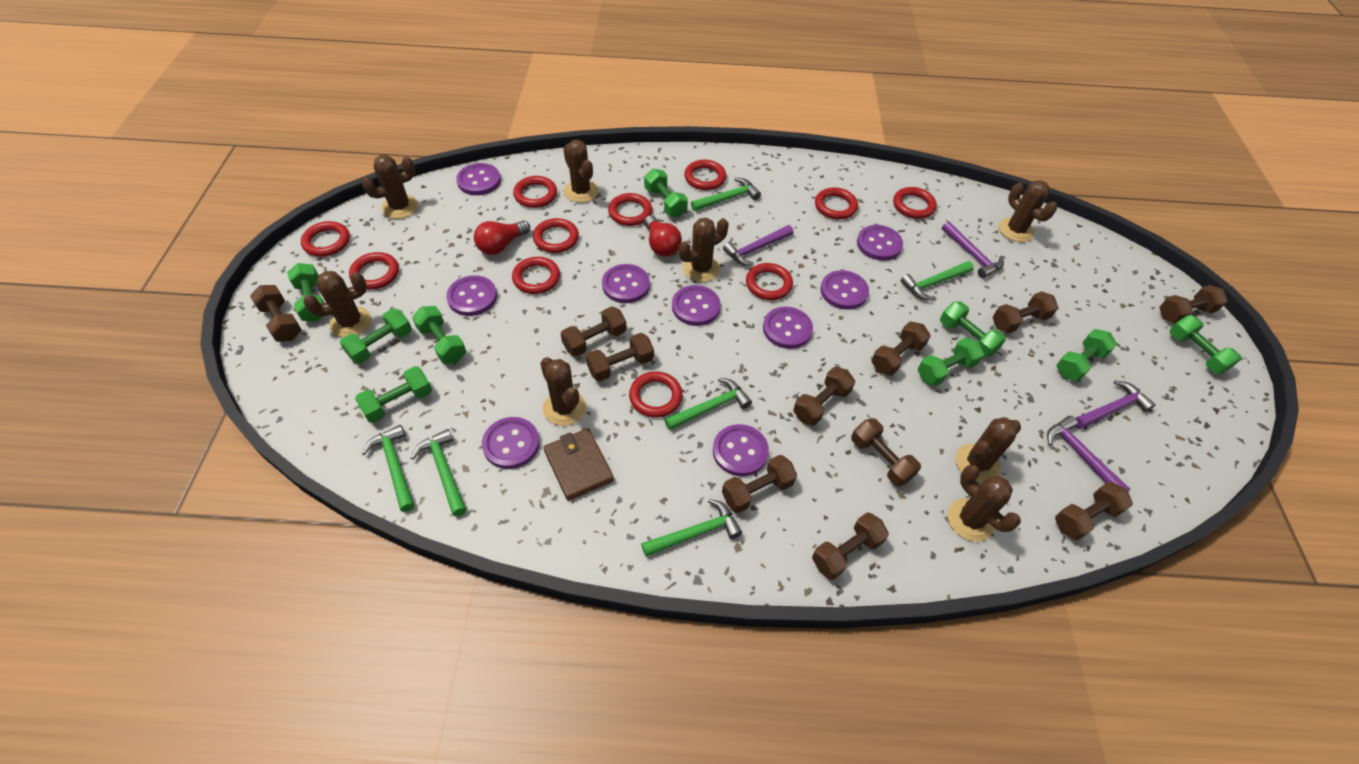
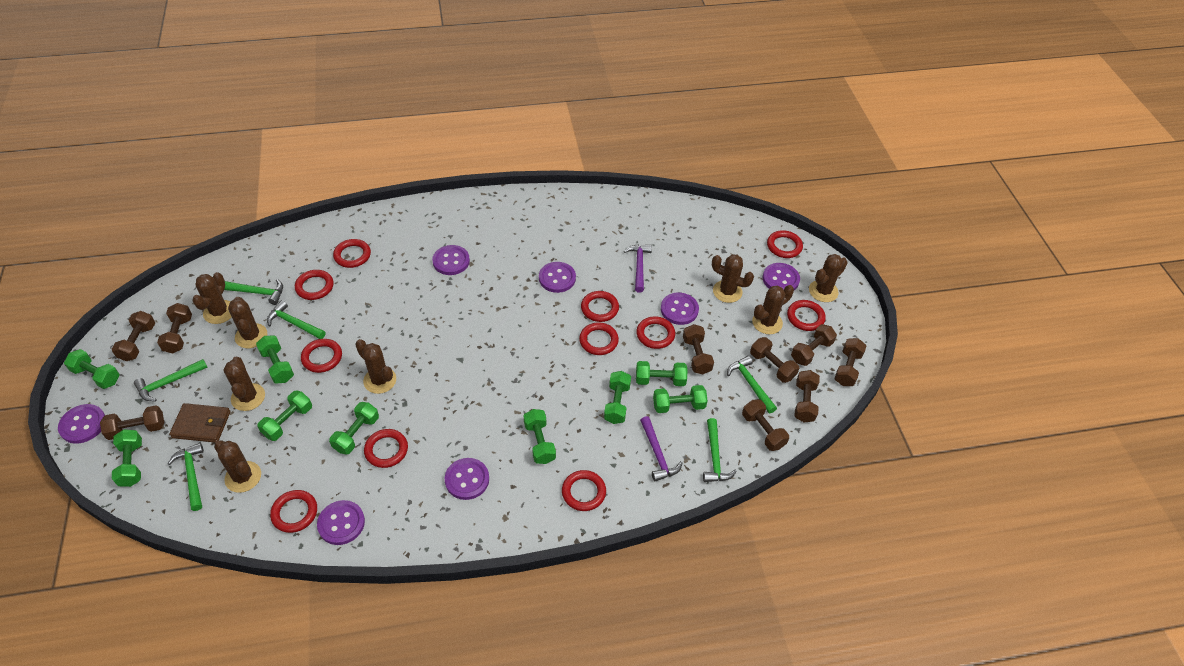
brown dumbbell: [250,285,302,342] [561,306,627,357] [586,333,654,381] [722,455,797,513] [793,367,855,426] [812,512,889,580] [851,418,921,487] [871,322,930,376] [992,291,1058,334] [1055,481,1133,541] [1159,285,1227,323] = 11 -> [100,406,164,440] [112,311,155,361] [157,303,192,354] [683,324,714,374] [742,399,789,451] [750,337,799,383] [791,324,837,366] [794,370,820,422] [834,338,867,386] = 9
purple button: [446,275,497,316] [456,163,501,195] [482,417,540,469] [602,264,650,303] [672,285,721,326] [713,424,769,476] [763,307,813,349] [820,270,869,310] [857,225,903,261] = 9 -> [58,404,105,443] [317,500,365,545] [432,245,470,275] [445,458,489,500] [539,262,576,293] [661,292,699,325] [763,263,800,290] = 7
purple hammer: [723,225,793,266] [942,221,1004,278] [1047,416,1130,491] [1076,380,1156,429] = 4 -> [624,244,652,293] [640,416,683,481] = 2
red light bulb: [474,221,530,255] [644,215,682,257] = 2 -> none = 0

